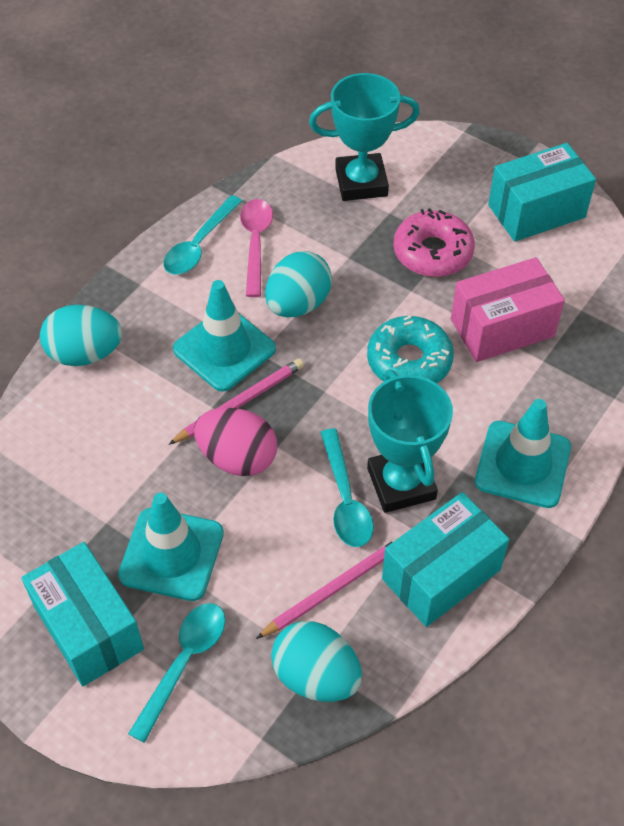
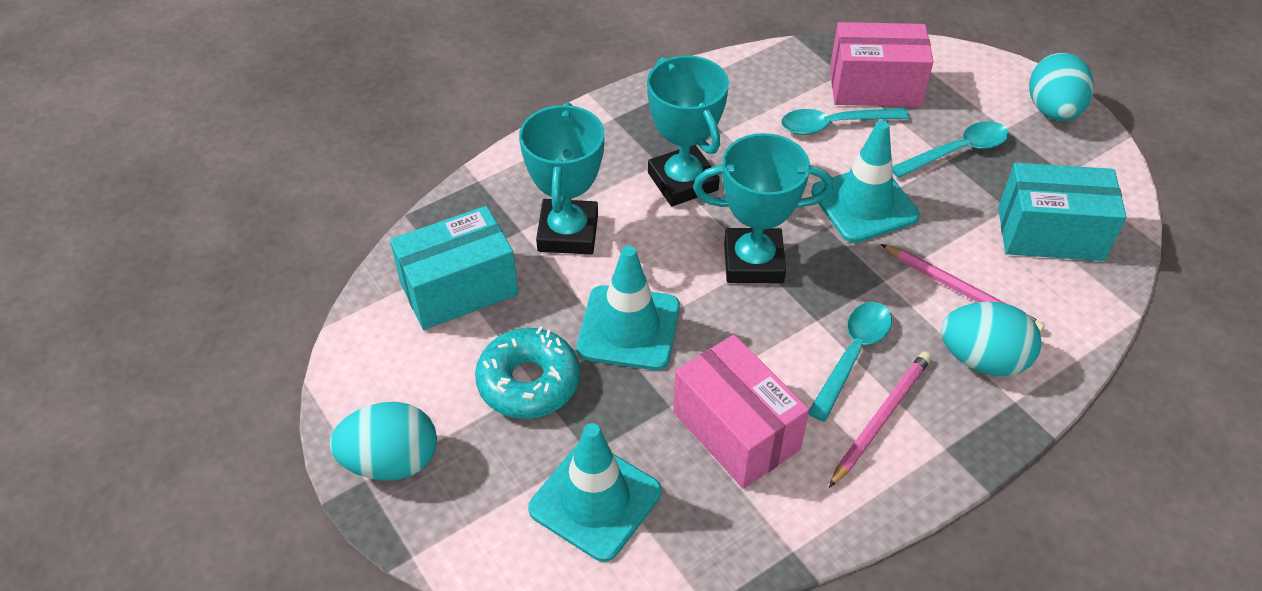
pink box: [451,257,565,362] = 1 -> [673,335,809,489] [830,22,934,107] = 2
pink donut: [393,208,475,277] = 1 -> none = 0
pink egg: [194,408,277,476] = 1 -> none = 0
pink spoon: [240,199,273,297] = 1 -> none = 0
turquoise box: [21,542,144,686] [382,492,510,627] [488,143,596,242] = 3 -> [390,206,518,330] [998,163,1127,261] = 2
turquoise trophy: [309,73,420,201] [367,369,453,513] = 2 -> [519,103,605,255] [647,55,729,206] [693,133,833,283] = 3

